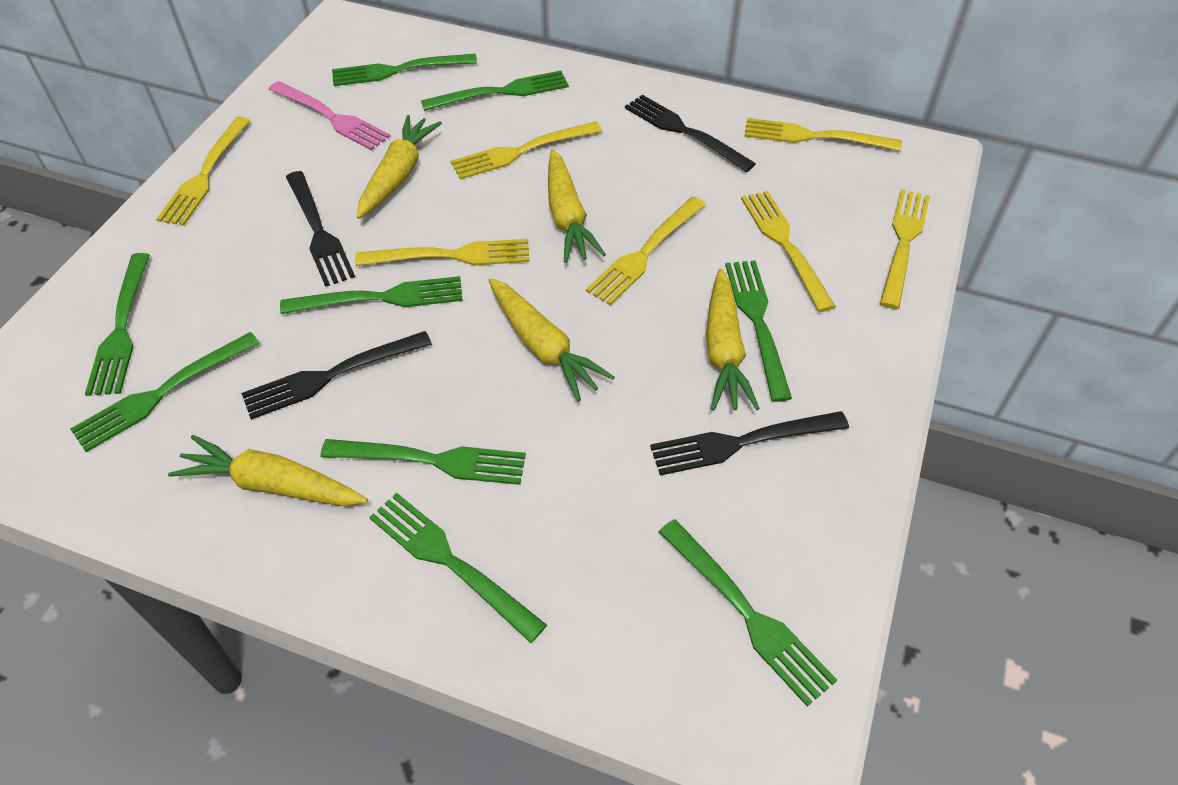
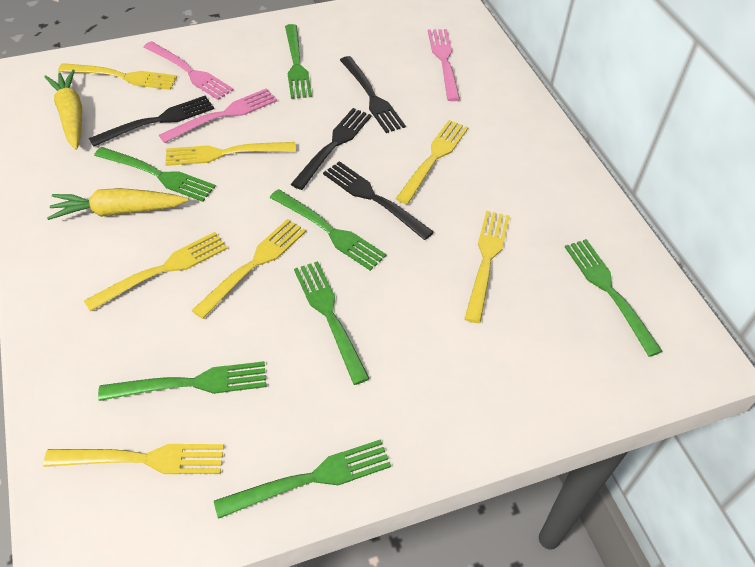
green fork: [70,332,260,452] [85,253,150,396] [280,276,463,314] [320,439,526,485] [332,54,477,86] [369,493,547,643] [421,71,569,111] [659,519,837,707] [725,260,792,402] = 9 -> [94,147,216,202] [98,361,266,401] [214,439,391,519] [269,189,386,271] [285,24,312,99] [294,261,370,385] [565,239,663,357] = 7
pink fork: [269,81,391,150] = 1 -> [143,41,234,100] [159,88,277,143] [428,29,460,101] = 3
yellow carrot: [168,435,368,506] [357,115,442,219] [489,278,615,402] [548,150,606,263] [706,269,760,411] = 5 -> [44,70,82,150] [47,188,188,220] = 2

